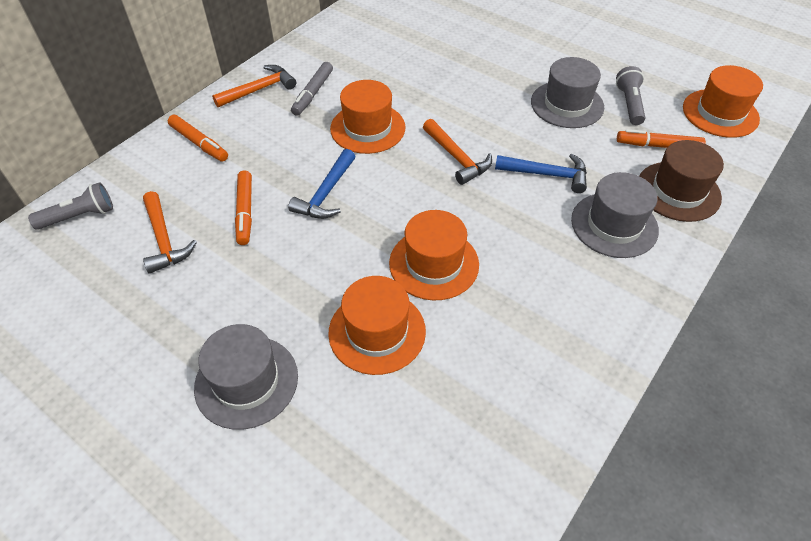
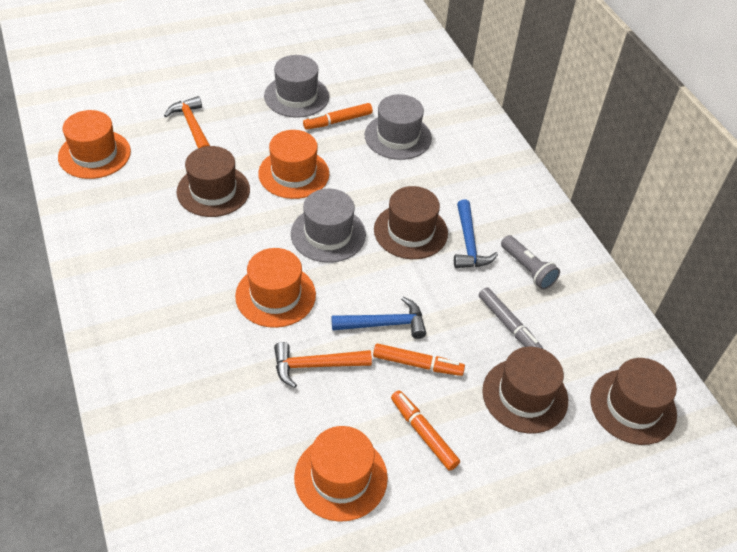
brown hat: [639,140,724,222] = 1 -> [176,146,250,217] [374,186,448,259] [482,347,568,433] [590,358,677,445] = 4
grey flashlight: [28,182,113,230] [616,66,645,125] = 2 -> [501,235,560,290] = 1
orange hammer: [143,191,197,274] [212,65,296,107] [423,119,492,185] = 3 -> [164,96,210,148] [274,342,372,388] = 2

